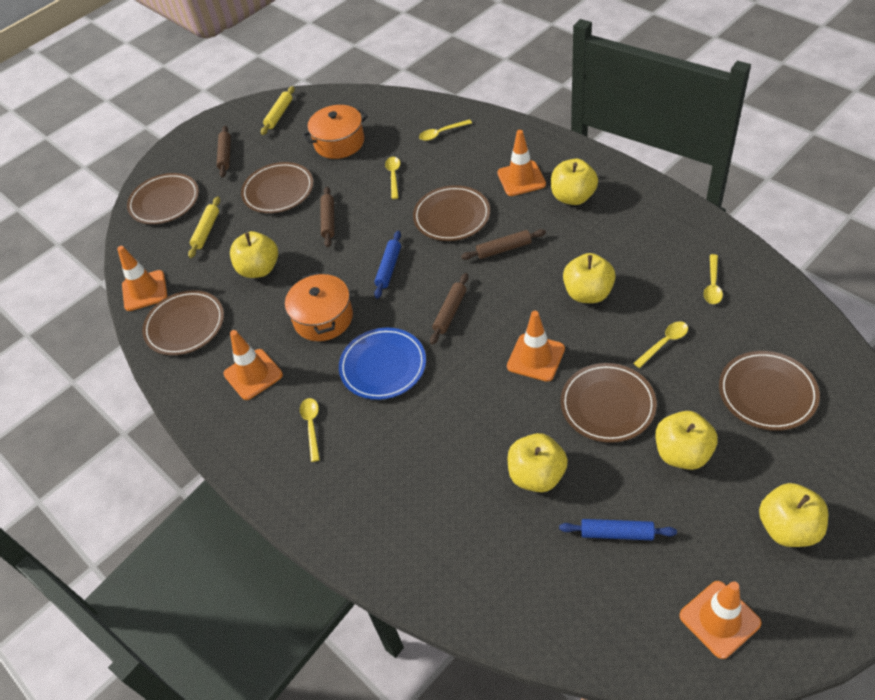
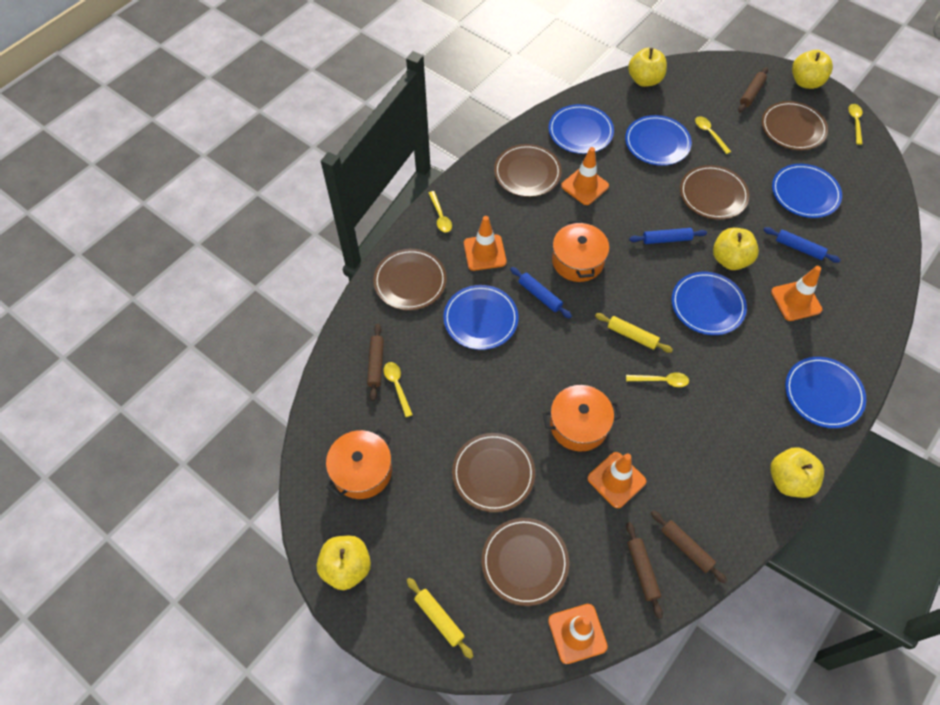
blue plate: [339,328,426,400] = 1 -> [443,285,519,350] [549,104,614,154] [625,115,692,166] [671,272,747,335] [772,164,842,218] [785,357,866,428] = 6
blue rolling pin: [374,231,401,299] [559,519,677,540] = 2 -> [510,267,572,318] [629,228,707,244] [764,227,840,263] = 3
orange pot: [285,272,353,341] [303,105,368,159] = 2 -> [326,429,392,499] [543,385,621,451] [552,220,609,282] = 3
yellow apple: [230,231,278,278] [508,433,568,492] [551,159,598,205] [563,253,616,303] [656,411,718,470] [759,483,828,547] = 6 -> [317,536,371,590] [628,48,667,87] [713,228,759,270] [770,447,824,498] [792,50,833,89] = 5

